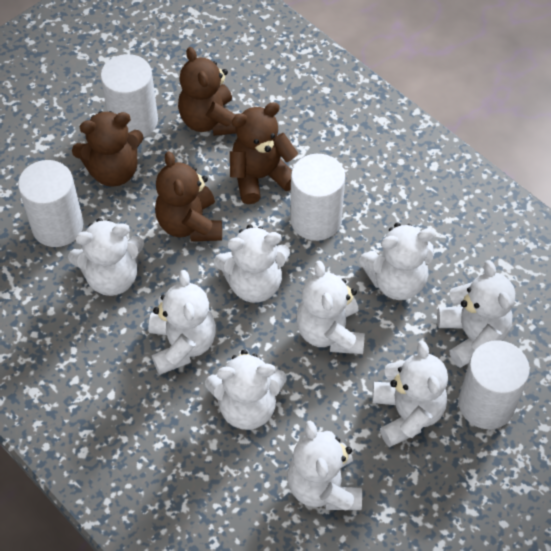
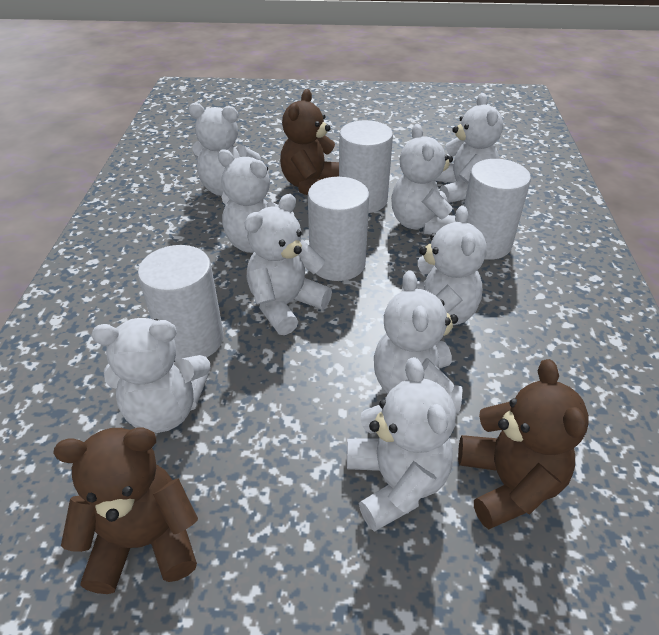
brown teddy bear: [72,111,143,187] [155,151,222,242] [178,47,237,136] [230,102,298,204] = 4 -> [53,428,198,594] [280,89,339,195] [458,359,589,529] = 3

